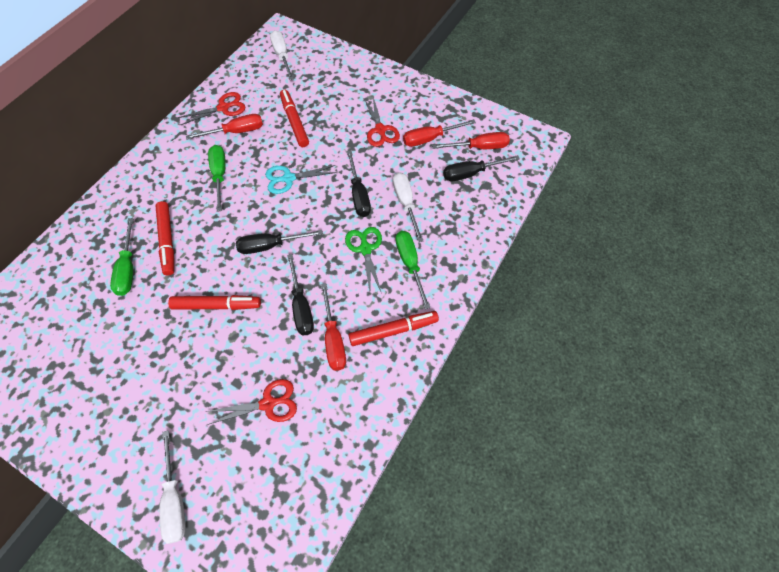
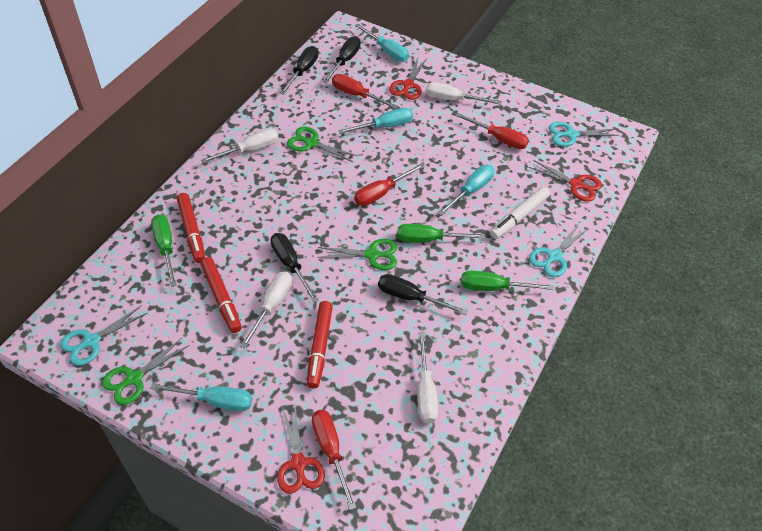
green scissors: [345,227,382,294] = 1 -> [102,338,189,405] [287,126,357,162] [317,239,397,270] = 3
red marker: [155,201,174,275] [168,295,261,310] [280,90,309,147] [349,311,439,346] = 4 -> [177,193,205,263] [200,257,242,333] [307,301,333,388] = 3
turquoise scissors: [265,165,337,194] = 1 -> [60,305,147,366] [529,222,589,277] [549,122,620,147] = 3
turquoise screwdriver: none = 0 -> [150,383,253,411] [338,108,413,134] [355,23,409,62] [438,165,494,216] = 4
white marker: none = 0 -> [490,187,550,239] = 1
white screwdriver: [159,430,186,544] [270,30,294,80] [393,172,423,242] = 3 -> [201,128,279,163] [240,271,292,349] [417,332,438,424] [425,82,501,105] = 4

